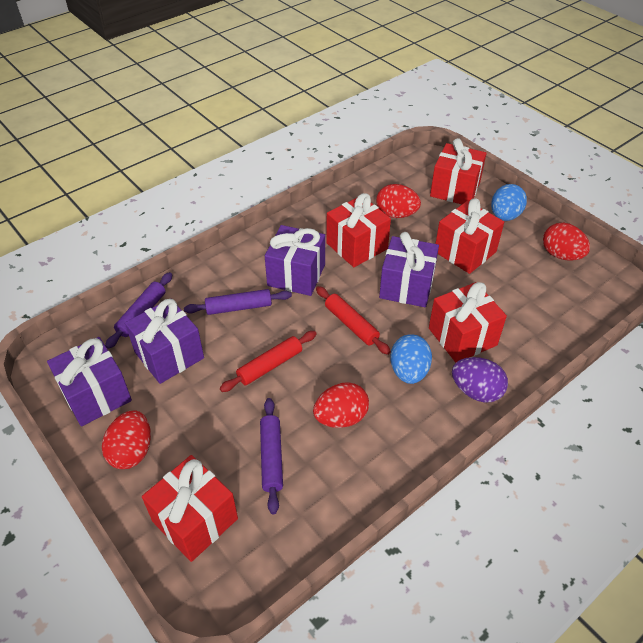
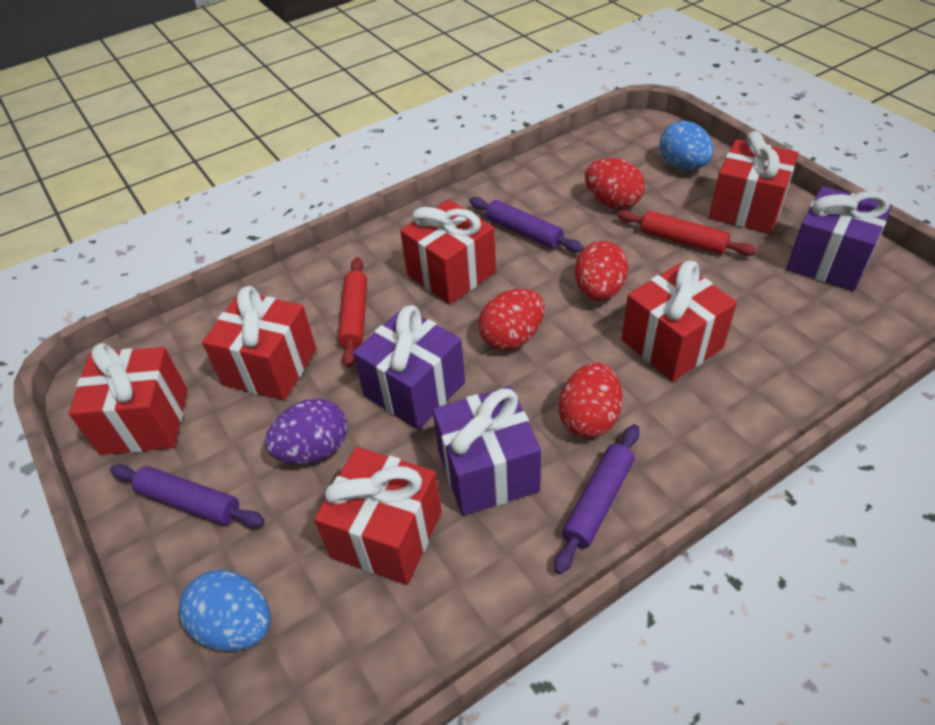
purple gift: [47,337,132,426] [125,298,204,384] [265,225,325,296] [379,232,439,307] = 4 -> [353,305,465,430] [432,386,541,516] [786,186,892,291] = 3
red gift: [142,455,238,562] [326,193,391,267] [429,282,507,363] [430,138,487,204] [436,198,504,274] = 5 -> [68,343,188,455] [202,286,317,400] [314,447,442,585] [400,200,496,304] [622,261,737,382] [709,131,799,234] = 6

